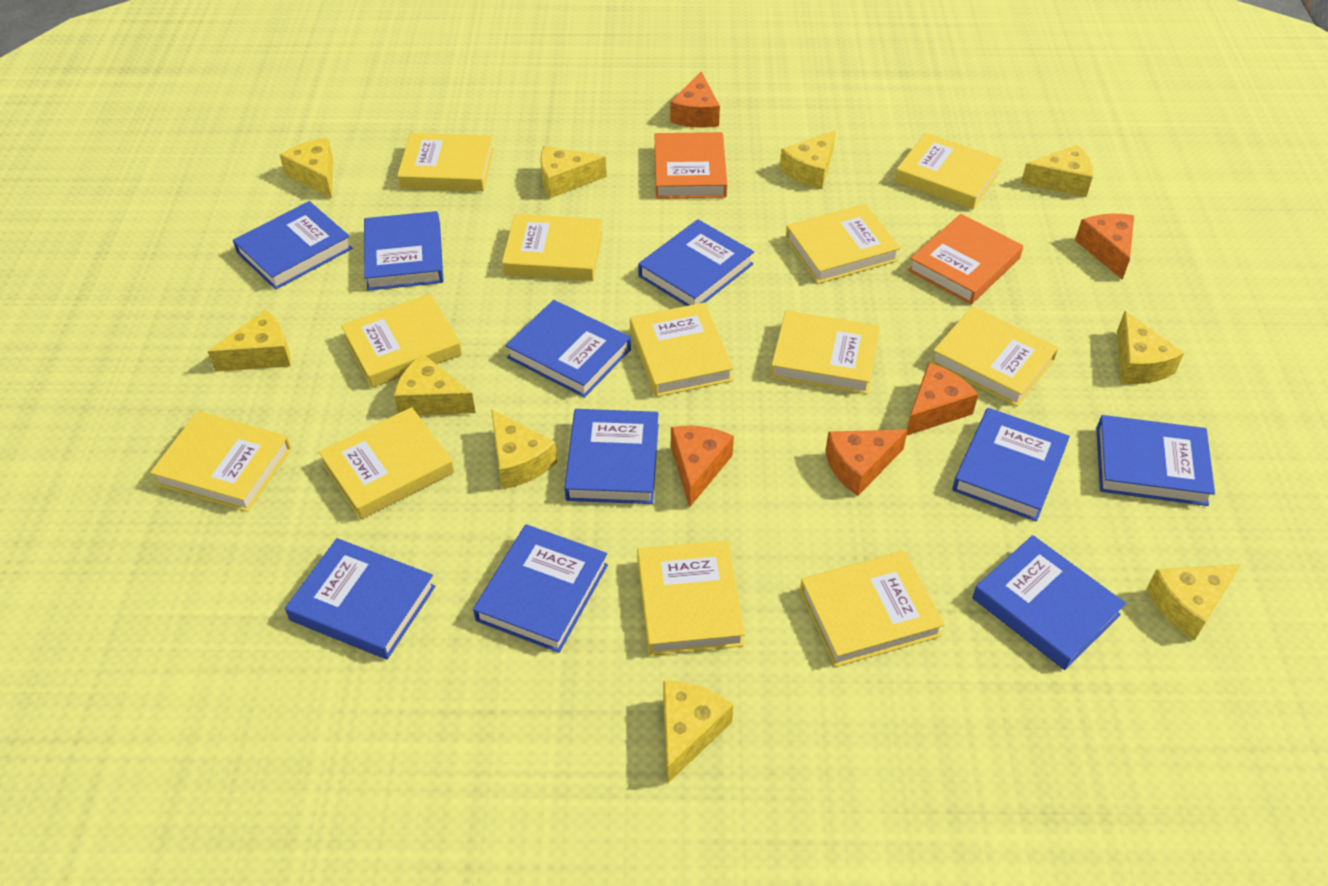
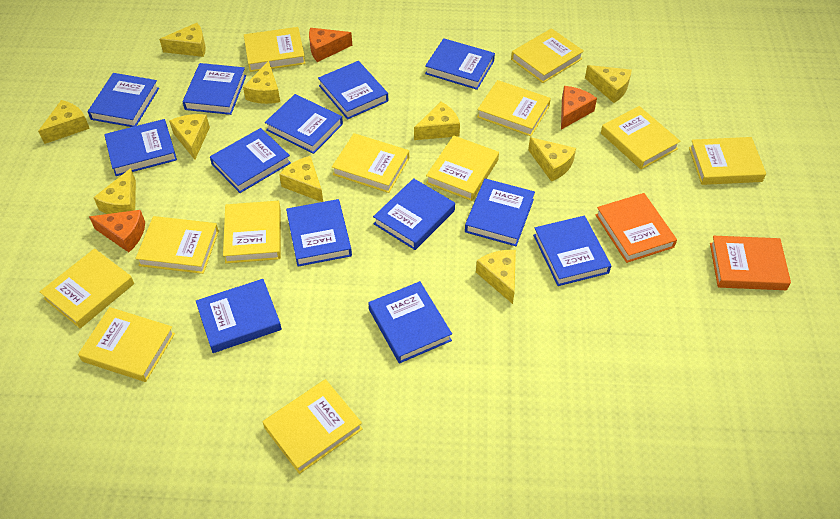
blue book: [233,201,353,290] [285,538,435,659] [364,211,443,291] [473,524,608,653] [505,300,631,398] [564,409,659,504] [638,219,754,306] [952,408,1070,522] [972,535,1126,670] [1096,415,1215,506] = 10 -> [87,73,159,127] [104,119,177,176] [182,63,246,115] [196,279,282,353] [210,128,291,193] [265,94,343,154] [286,199,352,267] [318,61,388,119] [368,281,452,363] [373,178,455,250] [425,38,495,90] [465,178,535,246] [533,216,611,286] = 13
orange cheese: [670,71,720,128] [671,426,734,508] [825,429,908,496] [907,363,978,435] [1075,214,1134,280] = 5 -> [89,210,145,252] [309,28,352,62] [561,86,597,130] = 3

